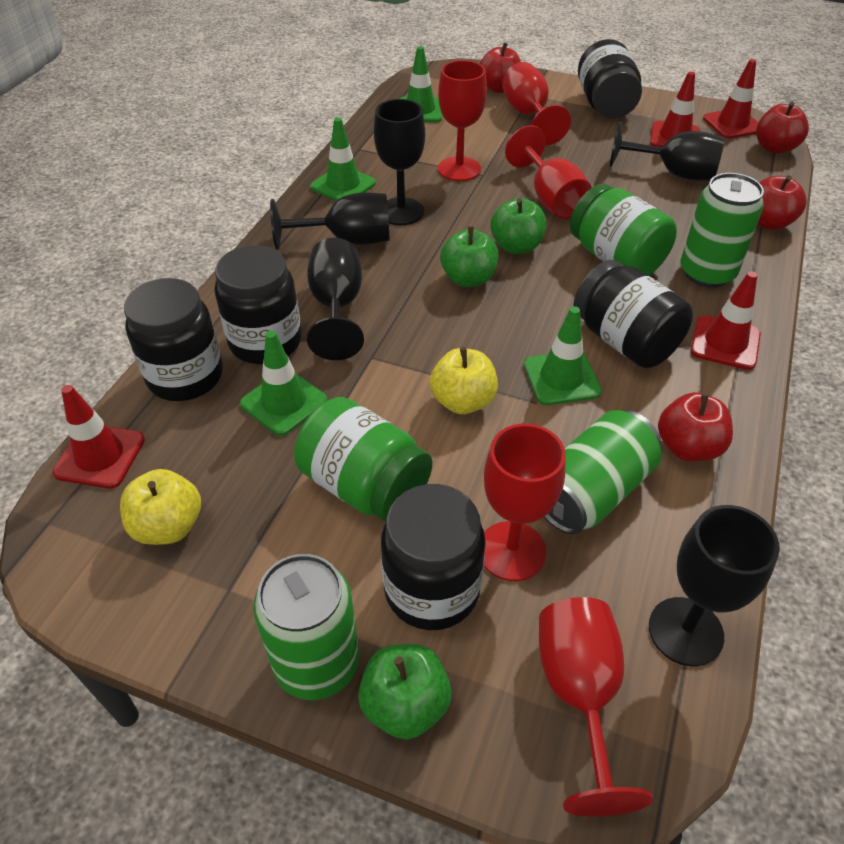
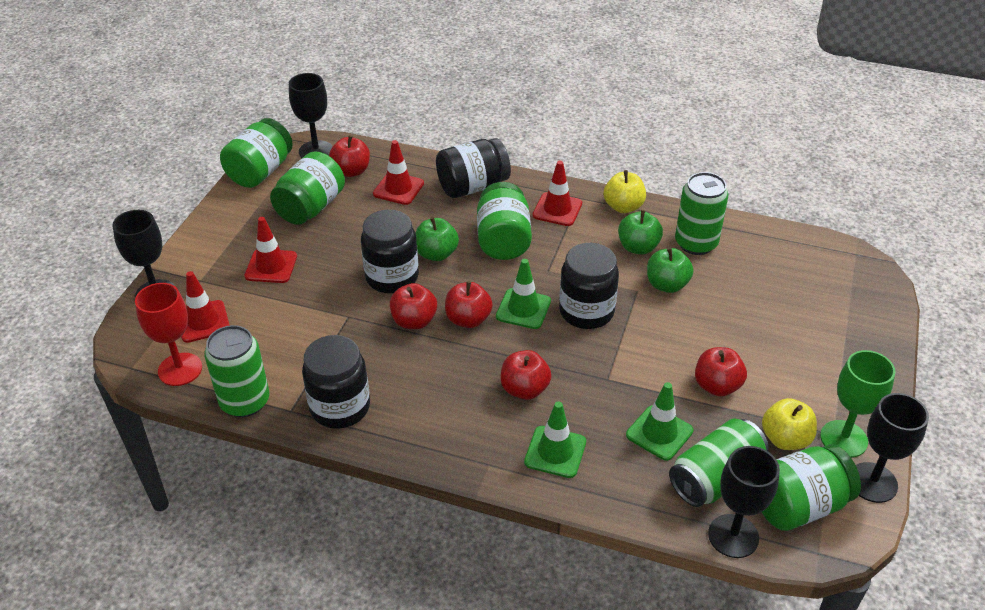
black goblet: [270,192,389,249] [307,238,364,360] [374,99,425,225] [610,121,725,181] [649,505,780,666] = 5 -> [112,210,176,298] [289,73,333,158] [708,446,780,558] [856,393,929,503] = 4
black jar: [124,278,223,401] [215,245,302,364] [381,484,486,630] [573,260,693,368] [578,39,642,119] = 5 -> [302,335,370,429] [361,209,419,293] [436,138,511,198] [559,243,619,329] = 4
green goblet: none = 0 -> [820,350,895,458] = 1
green jar: [294,397,432,522] [570,184,677,276] = 2 -> [220,118,293,188] [270,151,345,225] [477,182,532,260] [762,444,861,531] = 4
green traffic cone: [240,331,328,436] [310,118,376,201] [400,46,442,122] [524,306,602,405] = 4 -> [496,259,551,329] [524,401,586,478] [626,382,694,461] = 3
red apple: [480,42,521,93] [658,392,733,462] [756,102,809,154] [757,175,807,230] = 4 -> [329,135,370,177] [390,283,437,329] [445,281,493,328] [501,350,551,400] [695,347,747,397] = 5
red goblet: [438,60,487,181] [484,424,566,581] [502,62,571,145] [505,125,592,219] [539,597,653,817] = 5 -> [135,283,202,386] = 1

